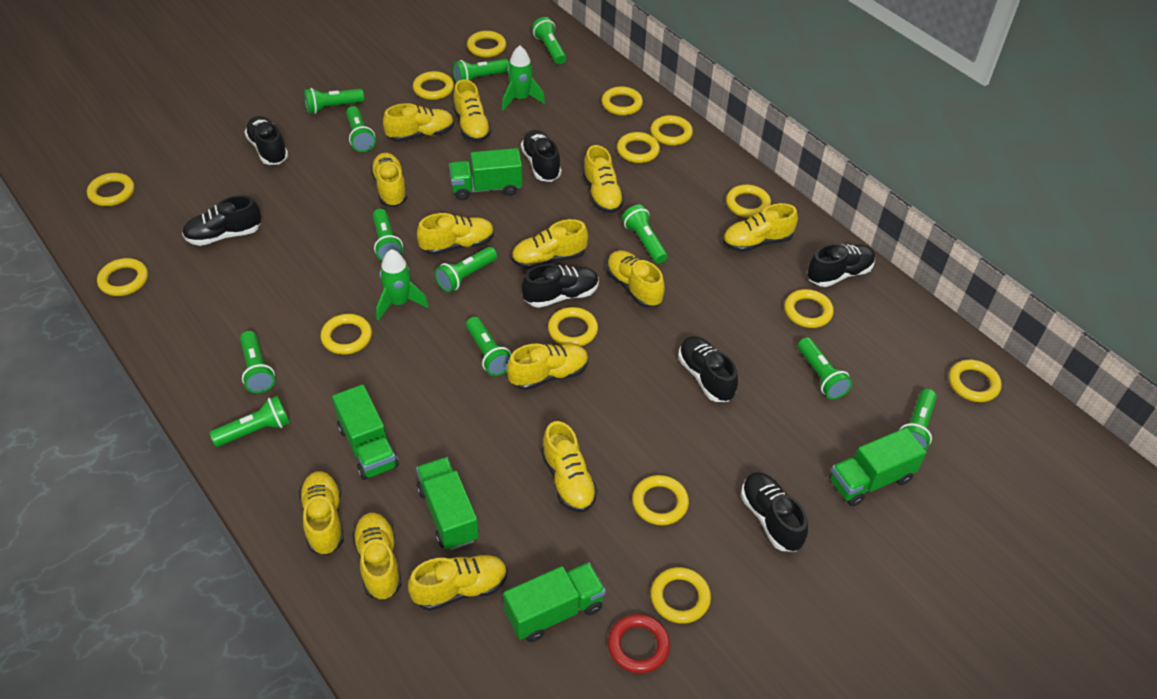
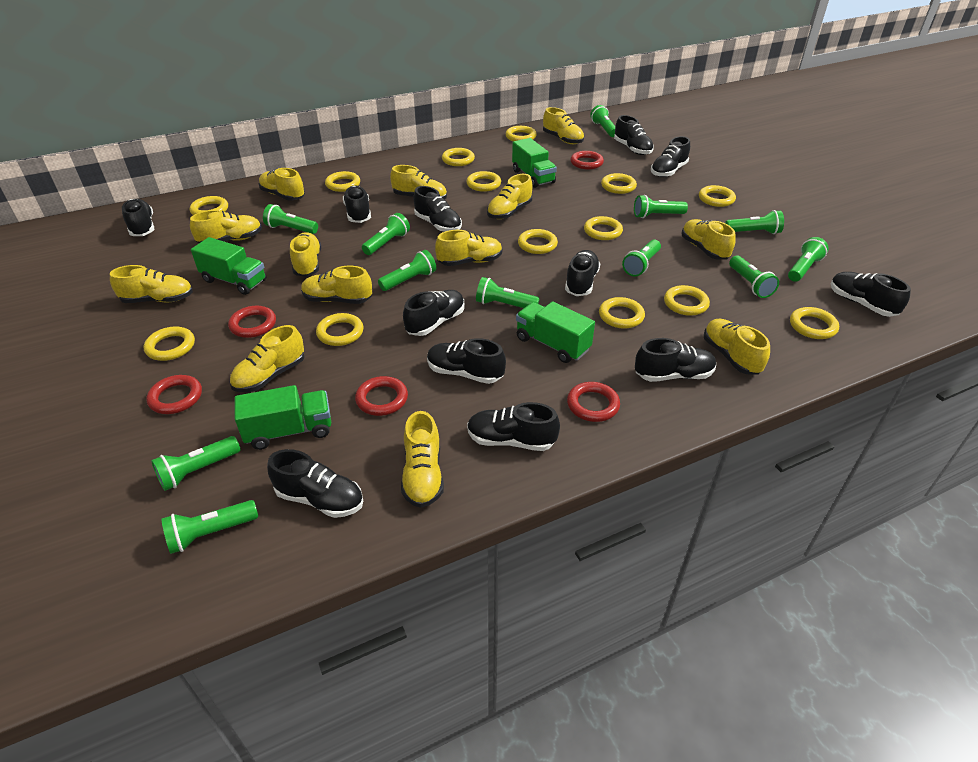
black shoe: [182,195,261,246] [244,116,288,165] [521,130,561,182] [522,264,599,308] [678,336,738,402] [741,472,808,551] [807,243,875,287] = 7 -> [122,199,154,236] [267,449,363,518] [343,185,371,223] [403,290,465,336] [413,186,462,232] [427,338,506,384] [467,402,560,451] [565,250,600,296] [614,115,654,155] [635,338,716,382] [651,136,690,177] [831,272,911,317] = 12
green rocket: [376,249,429,320] [502,46,545,111] = 2 -> none = 0
green truck: [332,385,399,480] [416,457,479,550] [449,148,522,200] [503,562,606,642] [829,428,926,507] = 5 -> [191,237,267,295] [235,385,331,450] [512,138,557,188] [516,301,595,363] = 4
red ring: [608,614,670,674] = 1 -> [146,375,202,414] [228,306,276,338] [355,376,408,416] [567,382,620,422] [570,151,604,169] = 5

